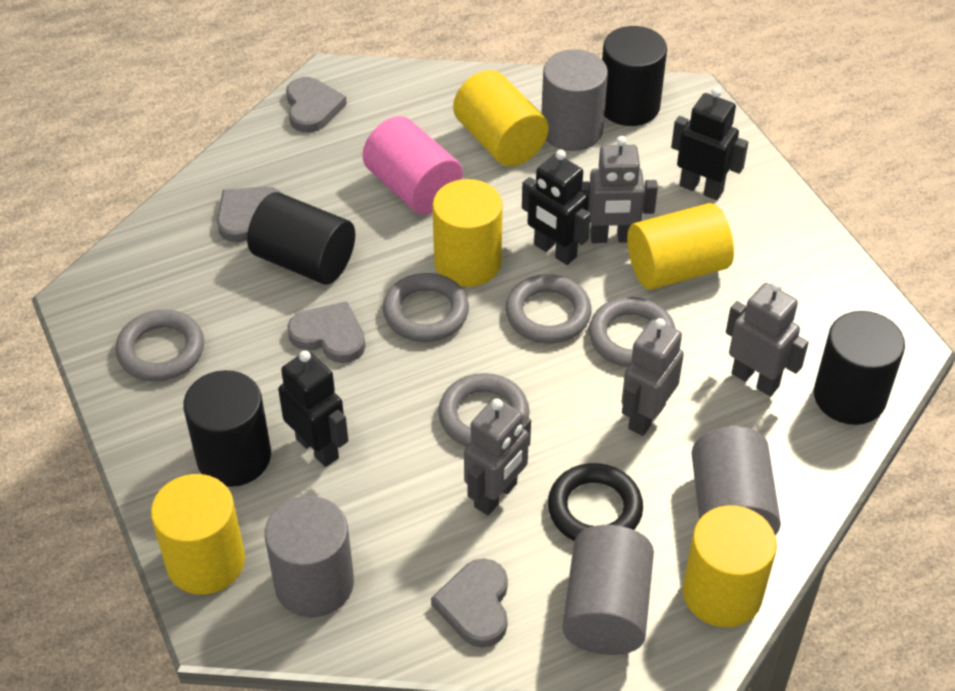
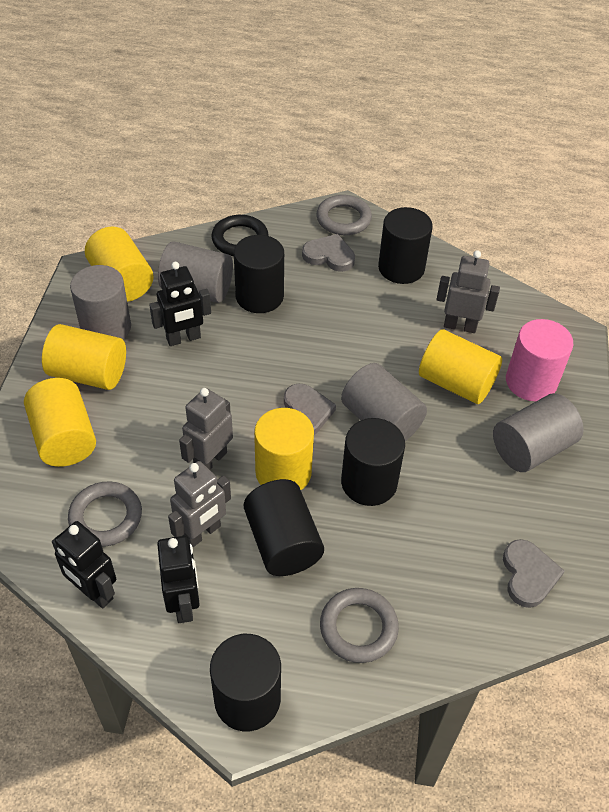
black cylinder: [183,370,271,487] [247,192,355,285] [602,26,667,126] [814,311,905,425] = 4 -> [210,634,281,731] [234,235,284,313] [244,479,324,576] [341,418,405,506] [378,207,433,284] = 5
grey heart: [217,187,281,242] [286,77,347,133] [287,302,366,363] [431,558,508,648] = 4 -> [284,384,336,435] [302,234,355,272] [503,539,564,608] = 3
grey ring: [115,310,204,381] [383,273,469,342] [438,373,530,447] [505,274,592,344] [589,297,676,367] = 5 -> [68,481,142,547] [316,195,372,235] [320,588,399,663] = 3
grey robot: [464,398,531,515] [581,136,658,243] [622,318,684,436] [726,281,809,396] = 4 -> [168,461,231,547] [179,388,233,470] [437,250,500,333] = 3

